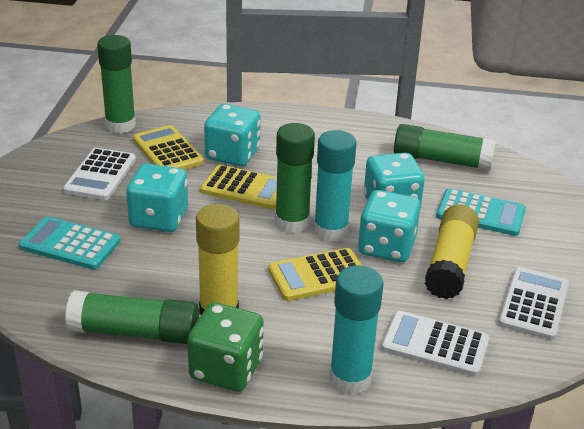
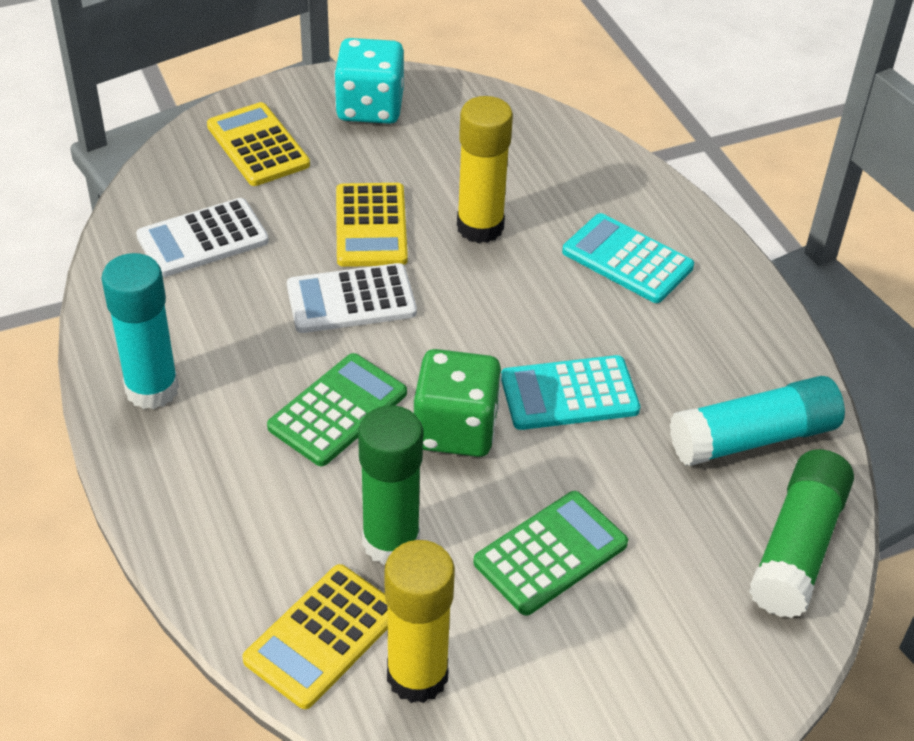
green calculator: none = 0 -> [267,353,407,466] [473,491,628,616] = 2
green glue stick: [65,290,199,344] [97,35,136,134] [275,123,315,234] [394,124,496,171] = 4 -> [358,405,423,565] [749,449,854,618] = 2
turquoise dice: [126,163,188,232] [204,104,261,166] [358,190,421,262] [364,153,425,209] = 4 -> [334,38,404,124] = 1
white calculator: [63,148,136,200] [381,311,489,376] [498,267,569,340] = 3 -> [136,198,269,277] [287,263,417,333] = 2

